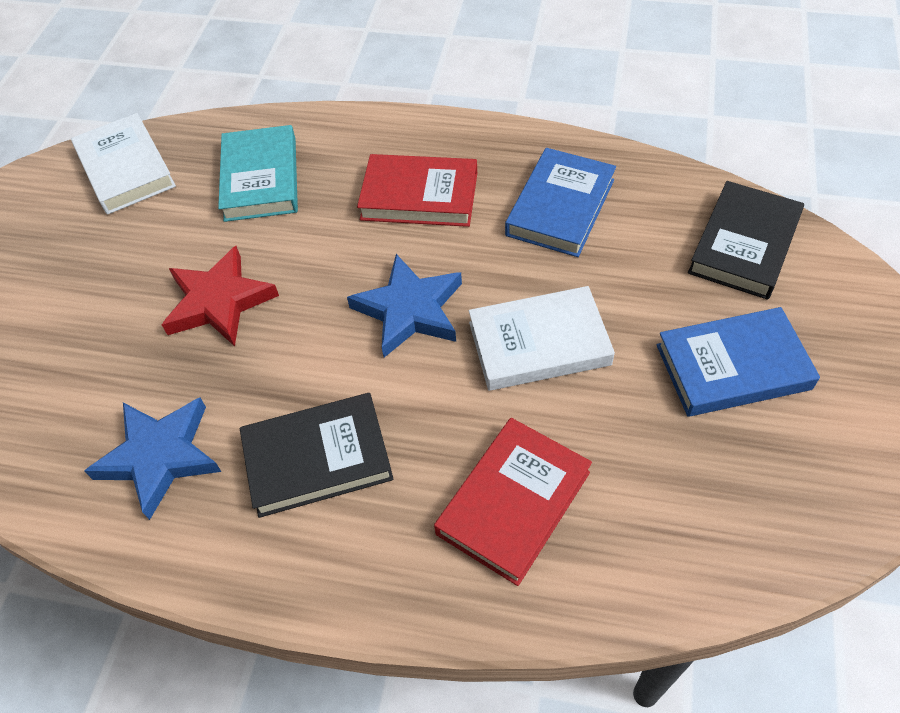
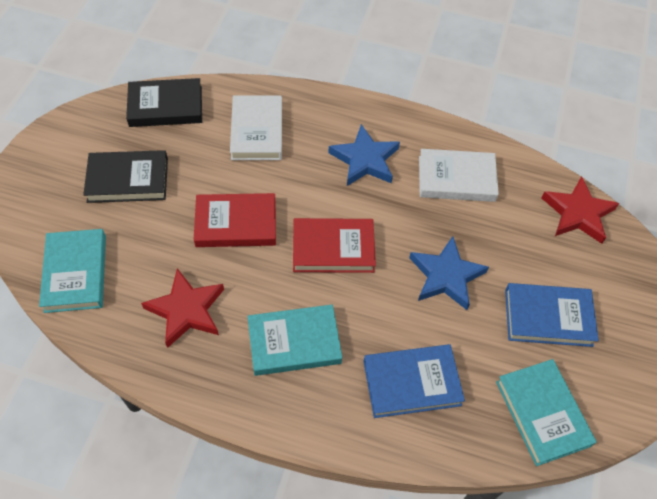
red star: [162,246,279,346] = 1 -> [141,268,224,348] [542,176,619,244] = 2
turquoise book: [218,125,298,222] = 1 -> [39,229,106,313] [247,305,342,376] [496,359,597,466] = 3

